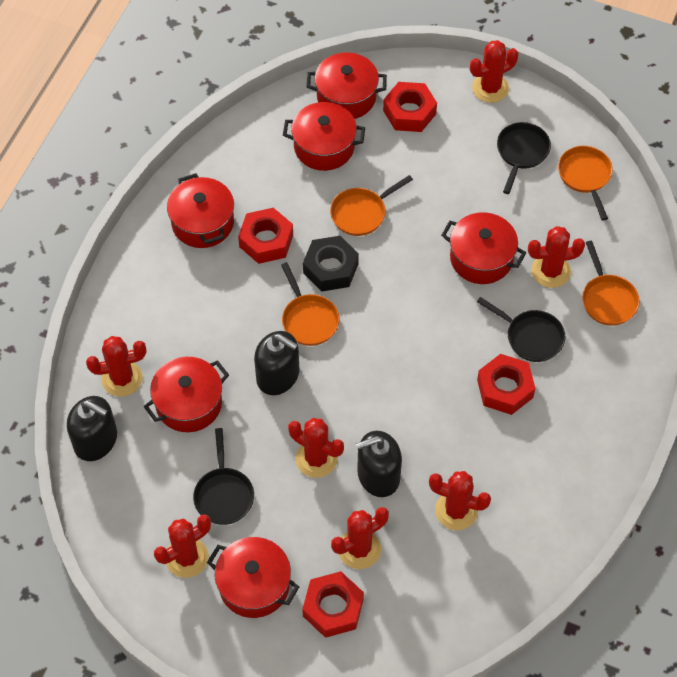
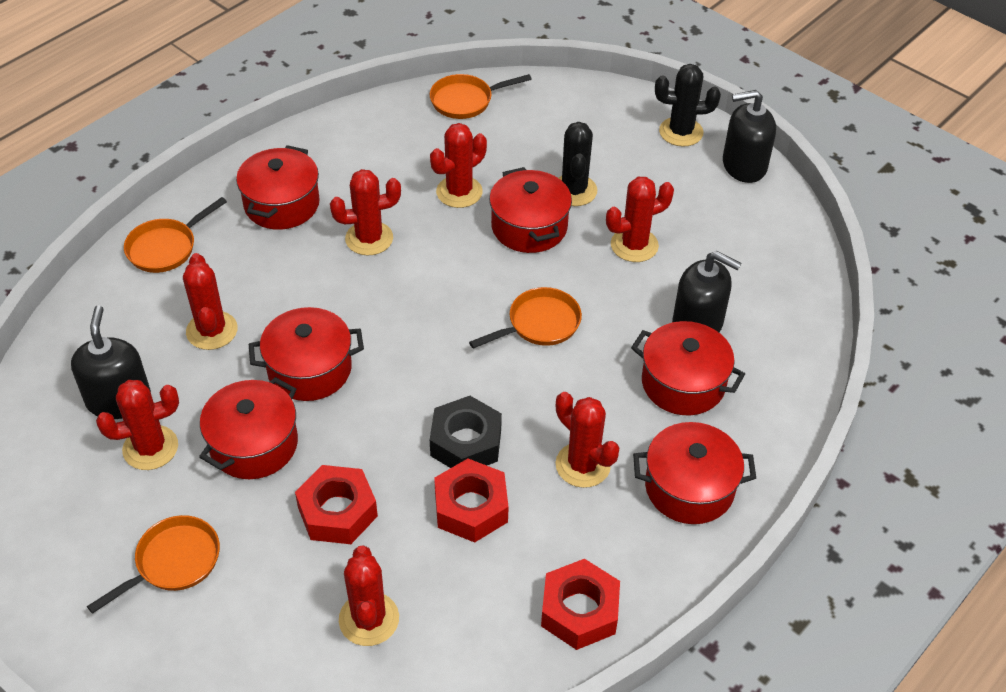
black cactus: none = 0 -> [558,122,597,206] [655,64,721,147] = 2
black pan: [193,428,254,525] [477,297,565,362] [497,122,551,194] = 3 -> none = 0
red nut: [238,208,293,264] [302,571,364,638] [383,82,437,132] [477,354,536,415] = 4 -> [295,465,378,544] [434,459,509,543] [541,559,620,650] = 3

